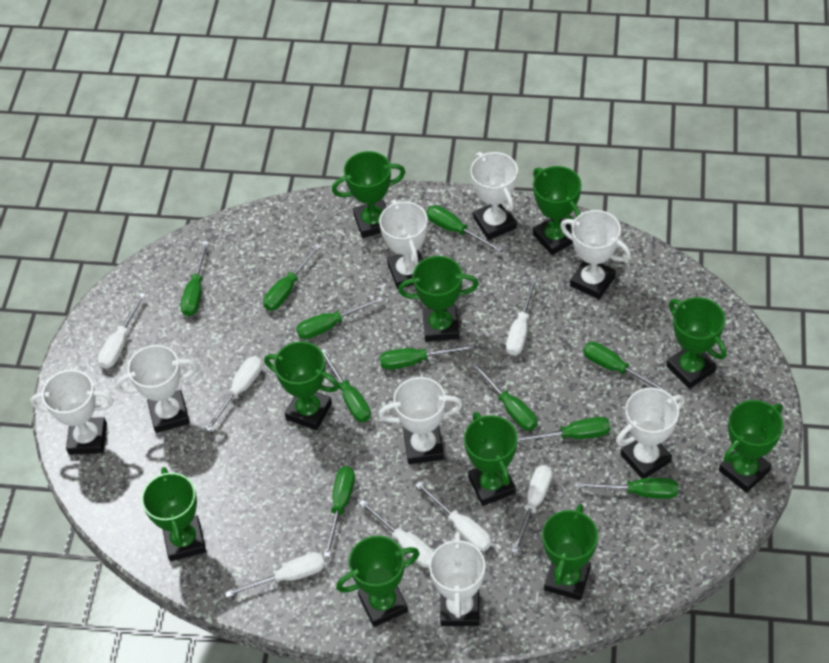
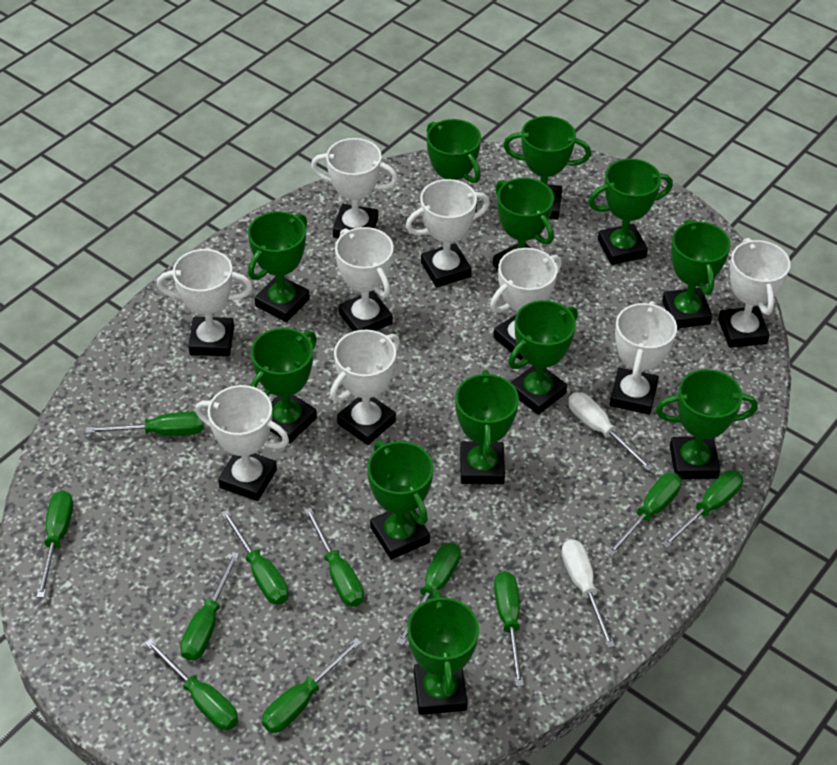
green trophy: [141,467,206,561] [264,341,339,431] [332,151,405,238] [336,535,420,627] [398,256,479,342] [464,412,518,506] [533,166,582,255] [542,504,598,600] [667,297,727,389] [719,400,783,493] = 10 -> [248,211,310,322] [250,328,317,443] [367,440,433,560] [407,590,479,715] [427,119,481,212] [455,370,519,484] [493,178,554,269] [503,116,591,220] [508,300,578,415] [588,159,673,265] [656,369,758,479] [662,219,731,328] = 12
white screwdriver: [98,293,146,369] [204,356,262,432] [225,552,325,598] [359,500,434,568] [415,482,491,551] [506,278,537,356] [511,465,552,554] = 7 -> [561,539,615,648] [568,392,654,471] = 2
white trophy: [30,370,114,454] [116,345,197,433] [378,377,463,464] [379,200,428,289] [429,532,486,626] [470,152,518,240] [560,210,631,299] [616,388,685,479] = 8 -> [157,249,253,356] [195,385,289,501] [311,138,398,238] [330,330,400,445] [335,227,393,331] [405,179,490,287] [490,248,562,360] [610,301,677,415] [718,238,791,348] = 9

